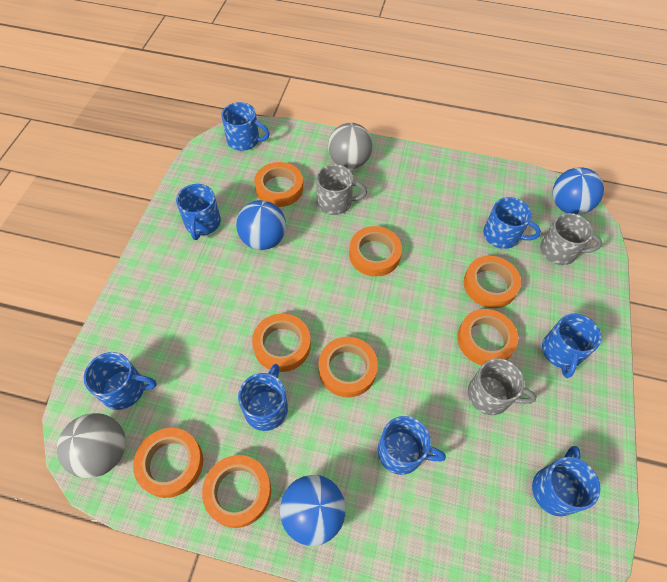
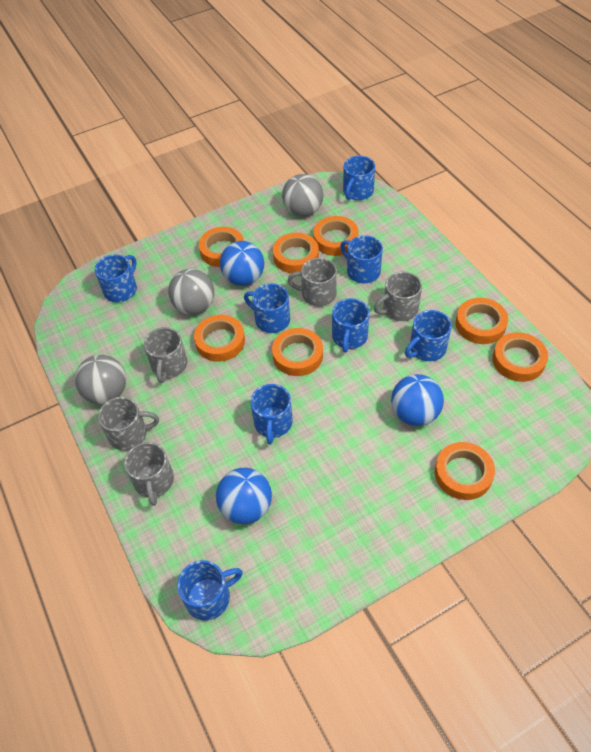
grey ball: [57,413,126,478] [328,123,373,169] = 2 -> [75,355,126,404] [168,269,214,315] [282,174,323,217] = 3
grey mug: [316,164,367,215] [468,358,536,415] [540,213,602,265] = 3 -> [98,397,159,451] [124,442,174,506] [144,327,187,383] [288,258,337,306] [374,272,422,321] = 5

